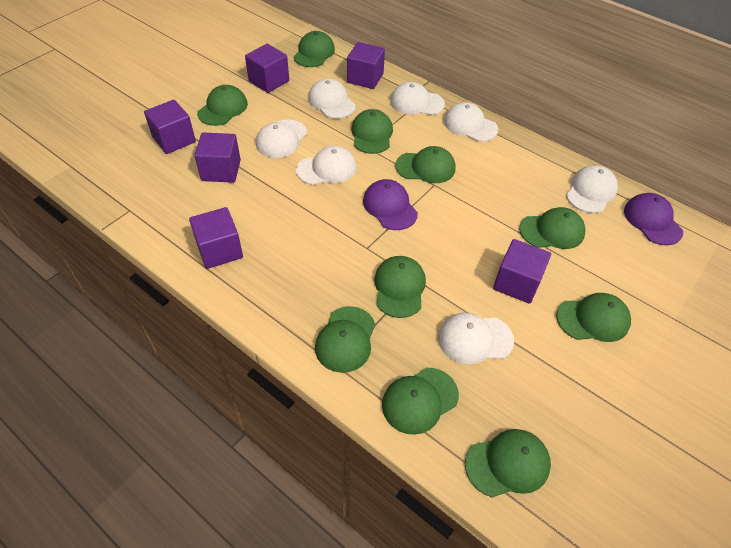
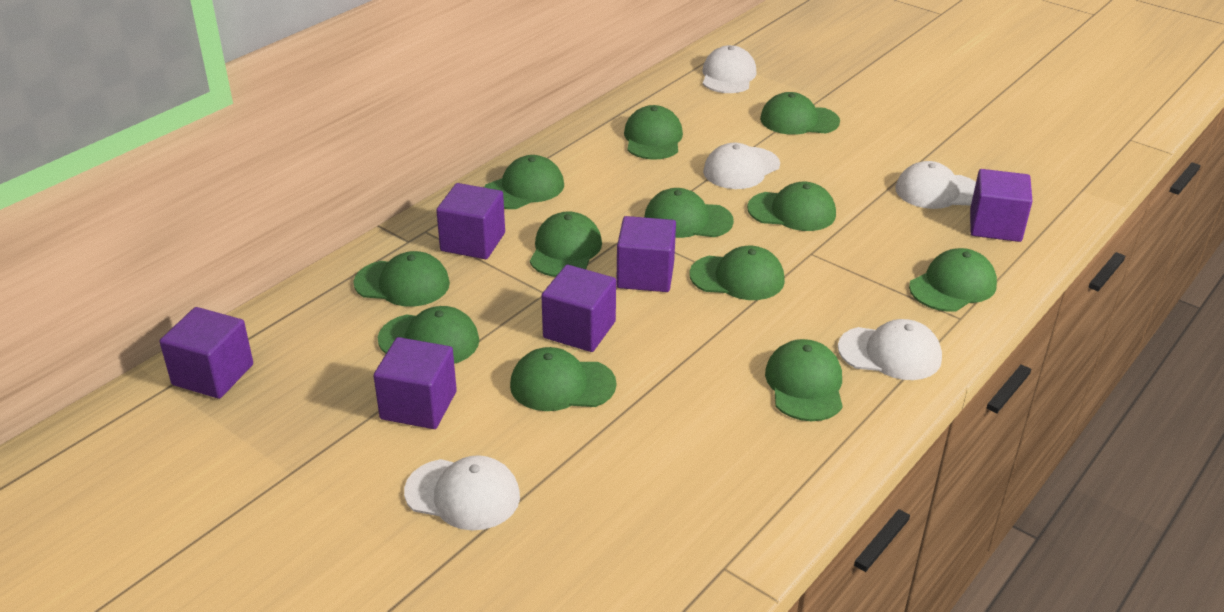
green cap: [197,85,248,126] [293,31,335,67] [315,306,375,373] [351,109,393,154] [374,256,426,318] [382,368,459,435] [395,146,456,183] [465,429,551,497] [519,207,586,249] [556,293,631,342] = 10 -> [353,251,450,307] [378,306,479,364] [484,155,564,209] [510,347,616,411] [530,211,602,277] [624,105,683,160] [644,188,734,238] [689,246,785,300] [747,182,836,231] [760,92,840,135] [765,339,843,421] [909,248,997,312] = 12
purple cap: [363,179,418,230] [624,193,683,245] = 2 -> none = 0
white cap: [256,119,307,158] [296,146,356,185] [308,78,356,119] [391,82,445,115] [438,312,514,364] [444,102,498,142] [566,165,618,213] = 7 -> [404,455,520,531] [703,45,757,93] [703,143,780,189] [838,319,942,380] [895,161,976,209] = 5

